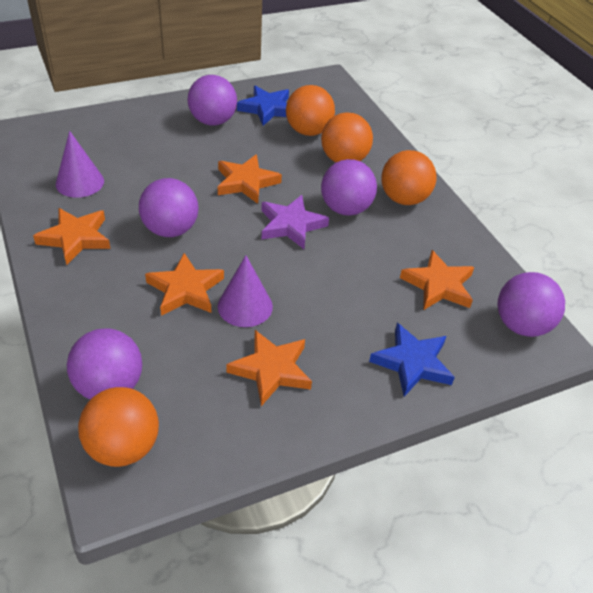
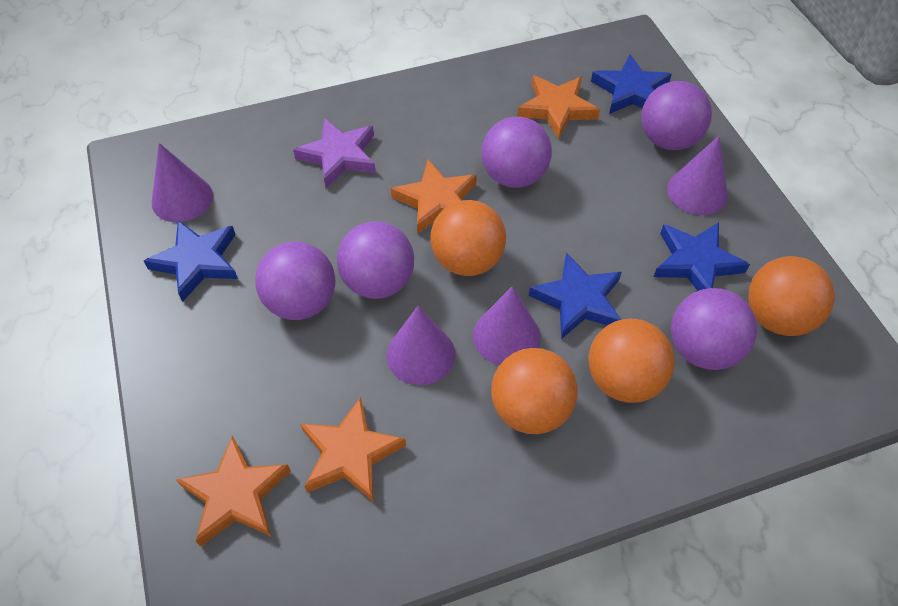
blue star: [237,86,289,126] [369,323,455,397] = 2 -> [144,220,238,302] [529,252,622,339] [591,54,672,114] [654,222,750,291] = 4
orange star: [33,208,111,265] [145,253,224,316] [218,154,282,204] [226,330,312,406] [400,250,474,310] = 5 -> [176,435,291,547] [300,397,406,503] [391,159,477,234] [517,75,600,139] = 4
purple cone: [56,131,104,198] [218,255,273,327] = 2 -> [152,143,213,222] [386,306,455,385] [473,286,541,365] [667,136,728,215] = 4

